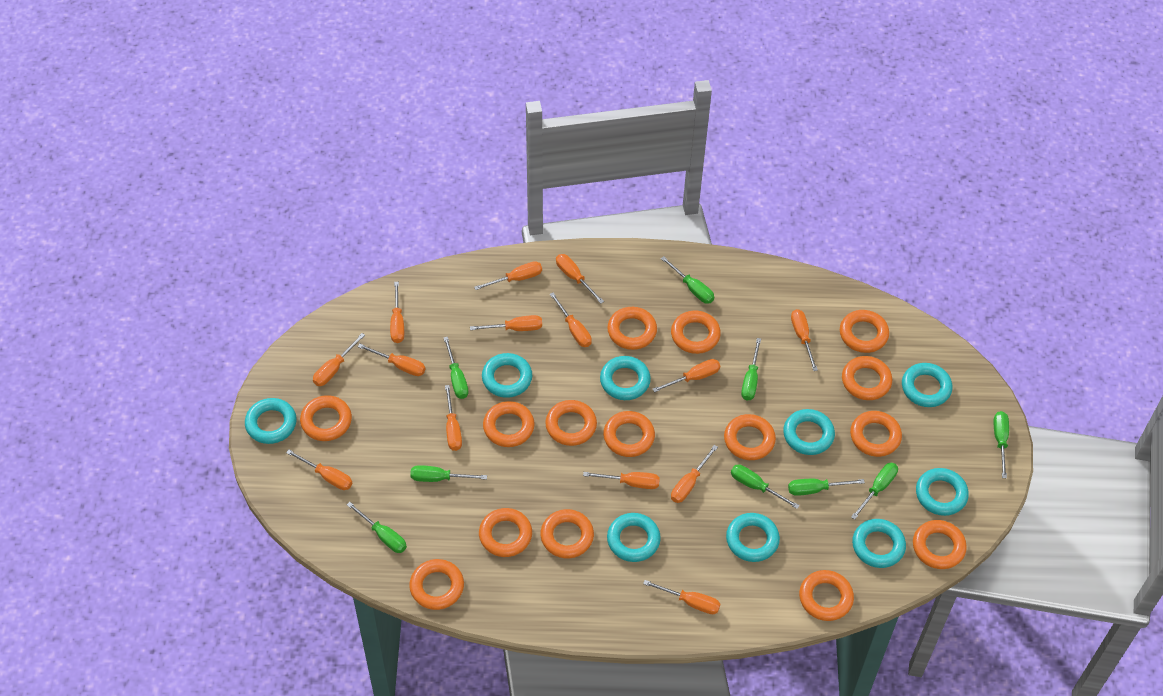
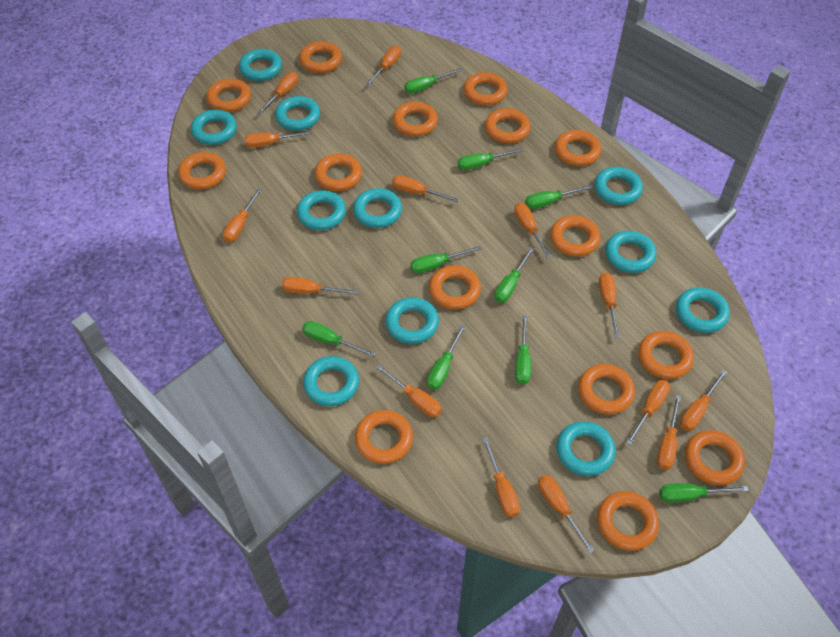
turquoise ring: [245,398,297,444] [482,353,532,398] [600,356,651,400] [607,513,661,562] [726,513,780,562] [783,409,835,455] [852,519,906,568] [902,363,952,407] [916,468,969,516] = 9 -> [191,110,237,145] [239,49,282,81] [275,96,320,131] [297,191,346,230] [303,356,359,406] [353,188,402,228] [385,297,439,344] [556,421,616,476] [594,167,643,205] [605,231,656,273] [676,287,730,333] = 11

